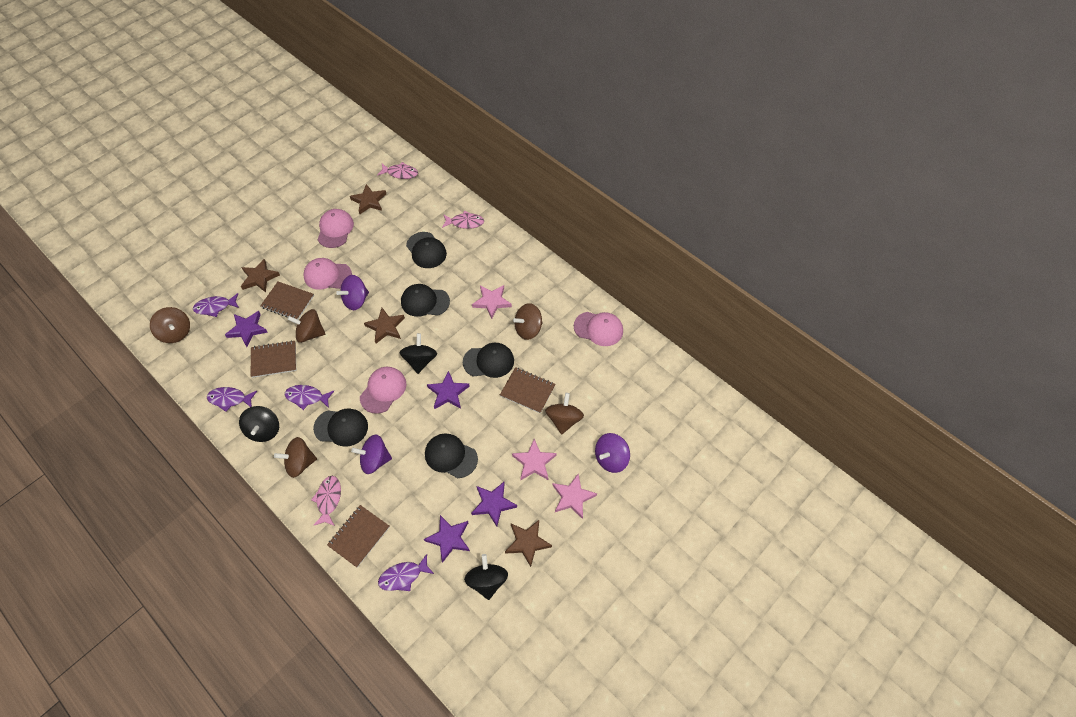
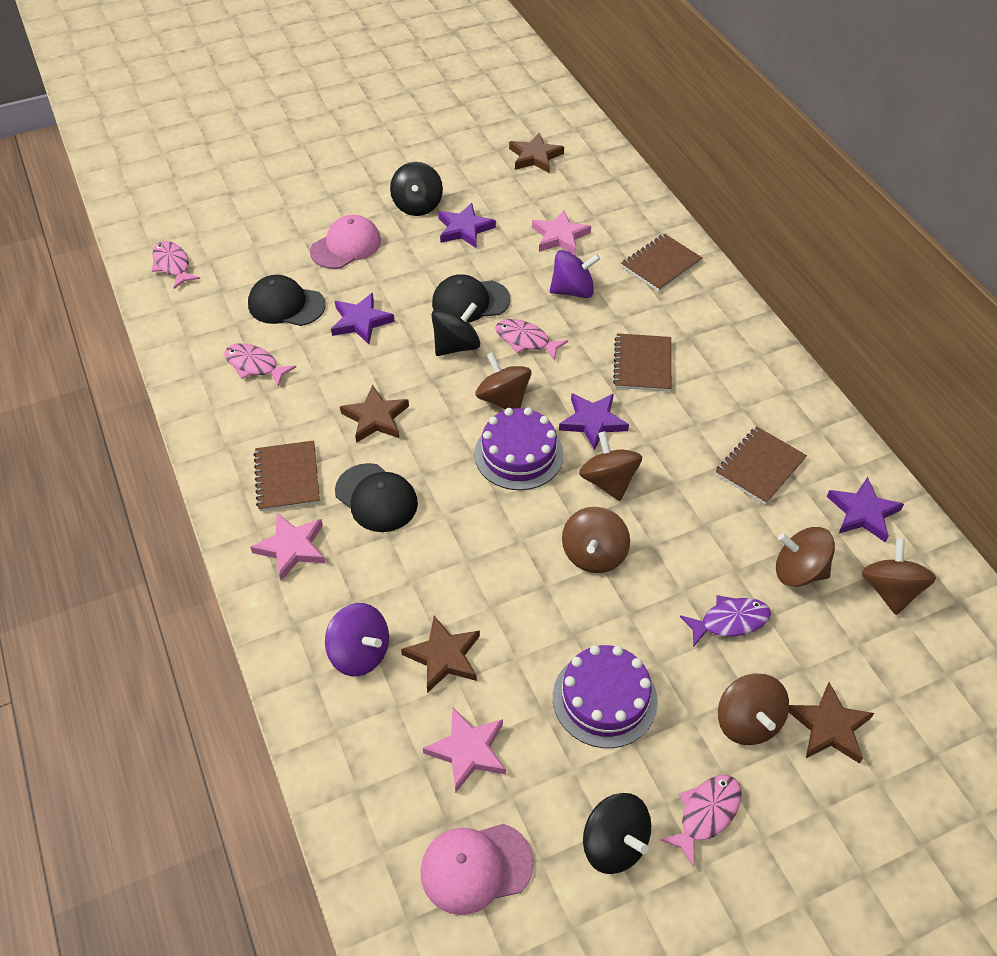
black cap: [313,409,368,447] [401,284,450,317] [406,232,447,268] [425,433,478,478] [463,343,514,378] = 5 -> [248,275,326,326] [335,463,418,532] [432,274,510,323] = 3
brown spinning top: [150,307,190,343] [274,437,317,478] [287,309,325,343] [513,303,543,340] [545,393,584,435] = 5 -> [475,352,532,409] [562,507,630,573] [579,431,642,501] [718,673,789,745] [776,527,835,587] [861,538,936,615] = 6
pink cap: [303,258,352,290] [317,209,354,248] [360,367,406,414] [574,312,623,346] = 4 -> [310,215,381,269] [420,824,534,915] = 2
pink fish: [311,476,341,526] [377,162,418,179] [442,211,484,229] = 3 -> [152,241,200,289] [224,344,296,387] [495,319,568,361] [660,775,742,868] = 4
purple cake: none = 0 -> [474,407,564,490] [553,645,658,748] = 2
purple fish: [193,293,239,317] [207,387,257,412] [285,385,334,410] [378,554,434,591] = 4 -> [680,595,771,647] = 1
purple spinning top: [336,275,369,310] [351,434,392,474] [595,433,630,473] = 3 -> [325,603,389,676] [550,250,600,298] = 2

